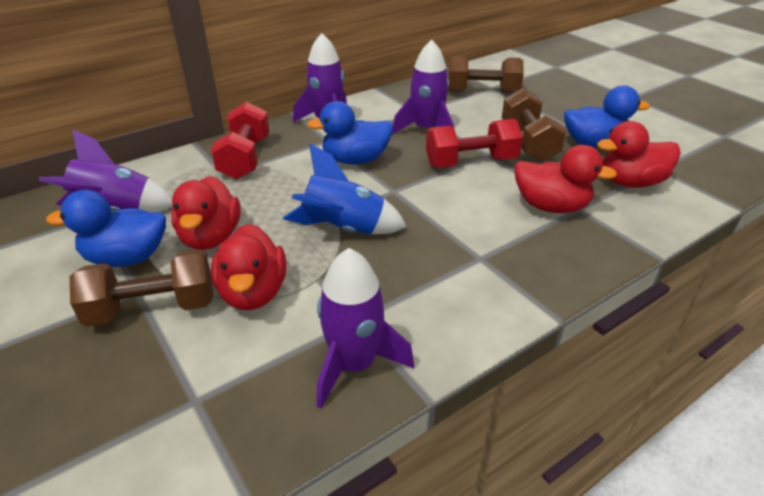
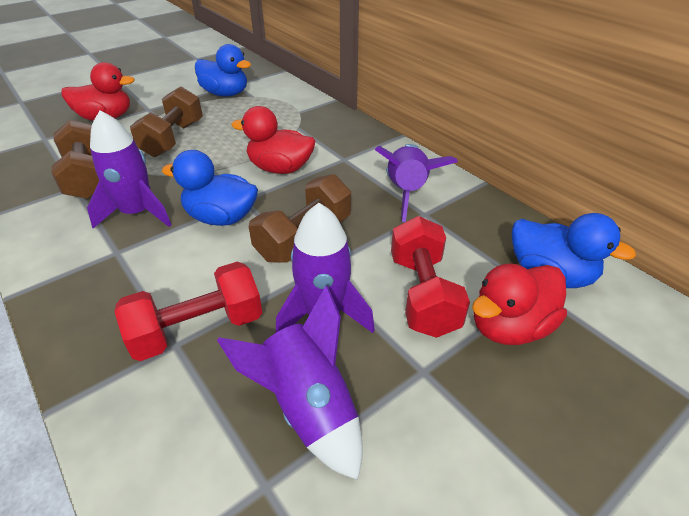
blue rocket: [283,144,407,234] = 1 -> none = 0
red duck: [171,176,241,250] [211,224,286,310] [515,145,617,213] [597,121,681,188] = 4 -> [61,62,135,121] [231,106,315,174] [472,264,567,345] = 3

